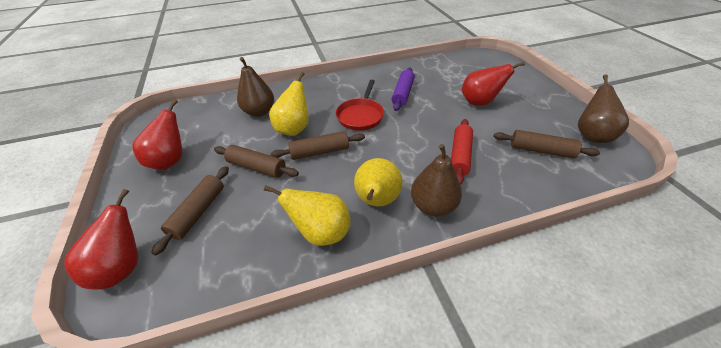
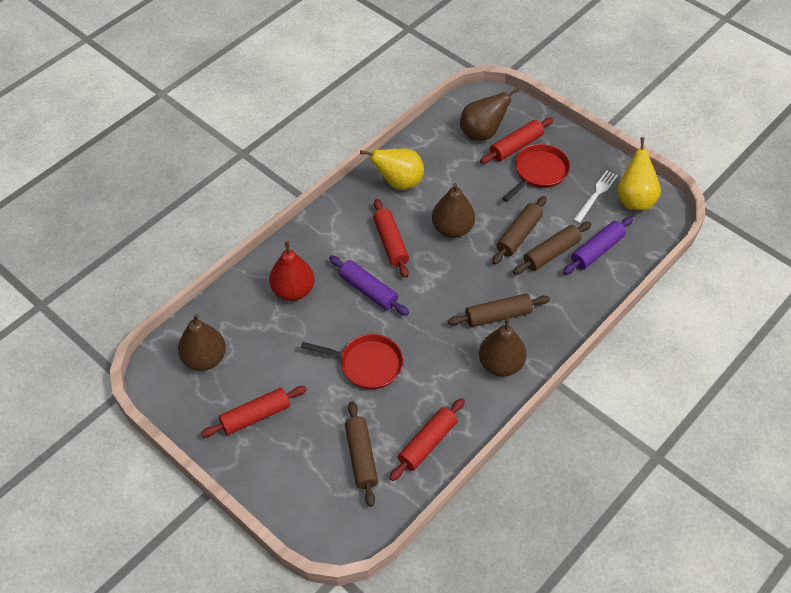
brown pear: [237,57,274,117] [411,144,462,216] [578,75,629,143] = 3 -> [178,314,226,371] [432,183,475,238] [460,87,520,141] [479,317,527,377] = 4
purple rolling pin: [392,68,415,111] = 1 -> [329,255,409,316] [563,216,633,275] = 2
red pan: [336,80,384,131] = 1 -> [301,334,403,389] [502,144,570,202] = 2
red pear: [64,189,138,289] [132,99,182,170] [462,62,525,106] = 3 -> [269,241,315,301] = 1
red rolling pin: [451,119,473,185] = 1 -> [201,386,307,437] [373,199,409,278] [389,398,465,481] [480,118,553,164] = 4
white fork: none = 0 -> [573,170,618,223] = 1
yellow pear: [264,185,351,246] [269,72,309,136] [354,158,402,206] = 3 -> [360,148,424,190] [617,137,661,210] = 2

